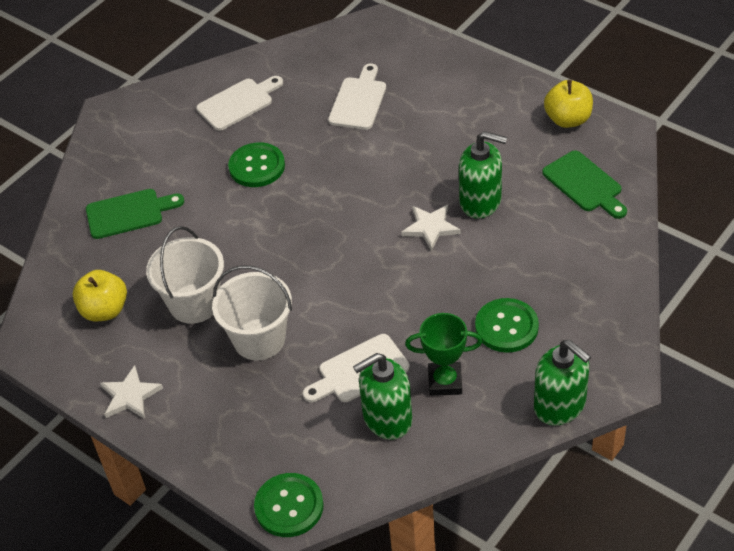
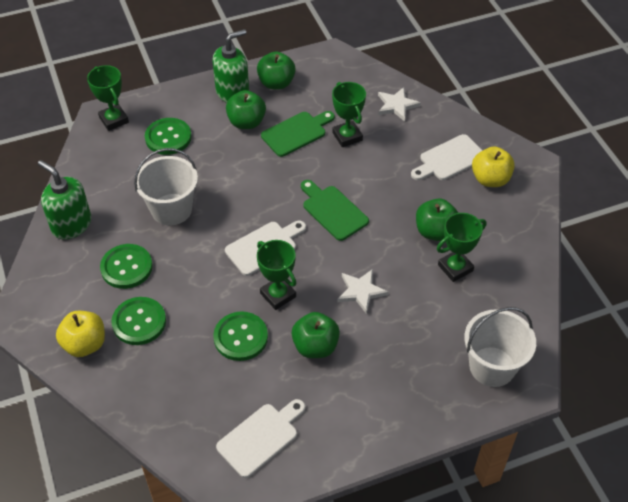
green apple: none = 0 -> [226,90,266,129] [257,52,296,90] [292,312,340,358] [416,198,458,241] = 4
green button: [228,142,285,187] [254,473,324,537] [475,298,539,353] = 3 -> [100,244,153,289] [111,297,166,345] [145,118,192,155] [213,311,268,361] = 4
green soap dispenser: [353,353,412,440] [459,131,507,219] [534,340,591,426] = 3 -> [38,160,91,239] [212,29,249,103] = 2
green trophy: [405,313,483,396] = 1 -> [87,65,129,131] [257,240,296,310] [332,82,366,147] [437,213,486,282] = 4

